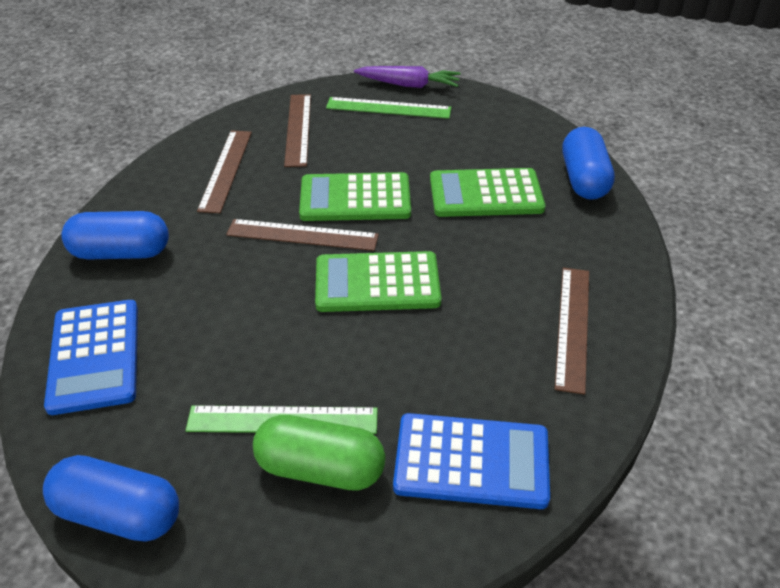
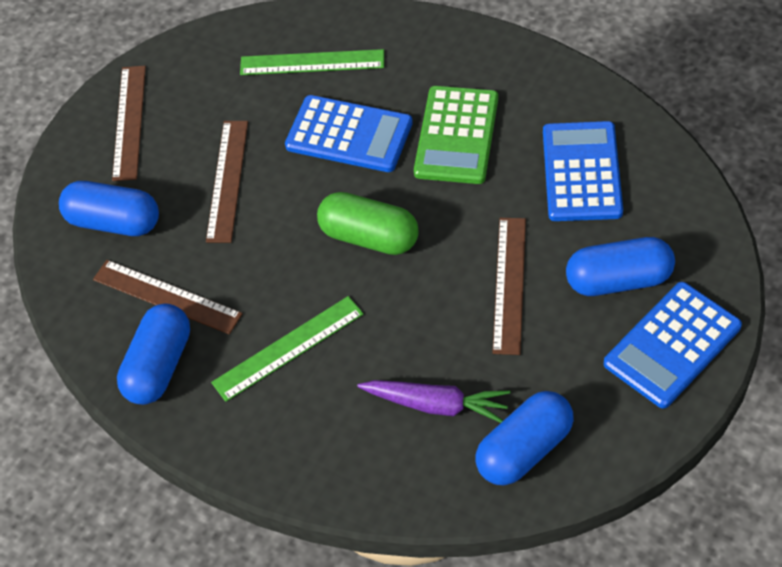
blue calculator: [44,300,138,415] [393,413,550,509] = 2 -> [285,95,413,172] [543,121,623,221] [604,282,742,408] = 3
blue capsule: [43,455,179,542] [61,211,169,259] [563,127,615,200] = 3 -> [59,181,159,236] [117,303,190,405] [476,391,574,485] [566,237,675,296] = 4
green calculator: [299,172,411,221] [315,251,441,312] [430,168,545,217] = 3 -> [414,86,498,184] = 1

